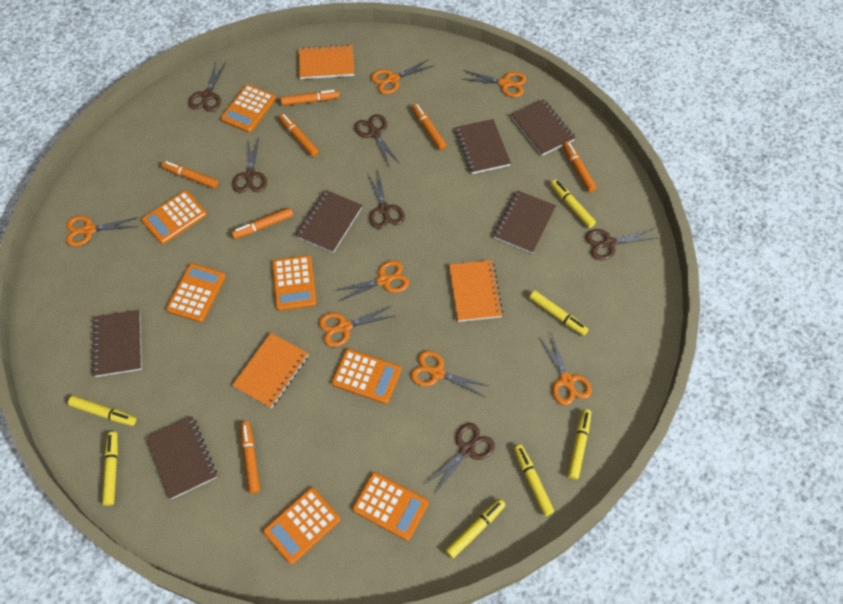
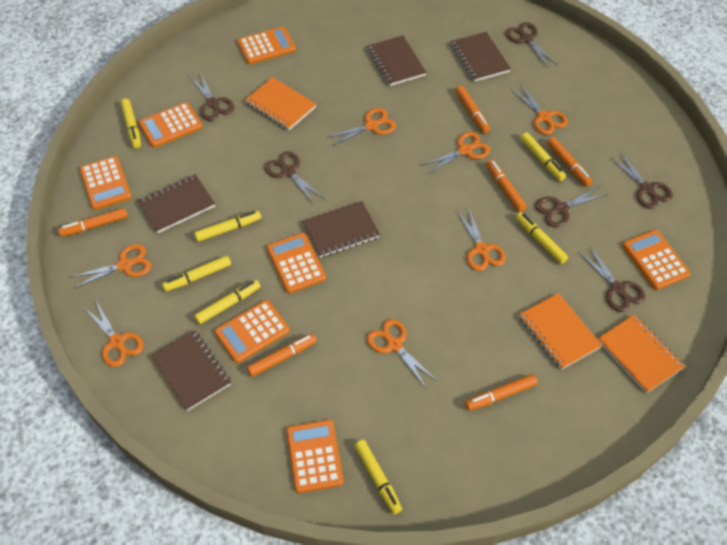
brown notebook: [92,310,142,377] [146,416,217,499] [296,190,362,253] [455,119,511,174] [494,190,556,254] [511,99,576,156] = 6 -> [137,174,215,233] [151,330,231,411] [302,201,380,258] [367,36,427,86] [451,32,511,82] = 5
orange marker: [161,161,219,189] [231,207,293,239] [240,422,260,494] [279,113,319,157] [281,90,340,106] [412,103,447,150] [563,141,597,192] = 7 -> [58,208,128,237] [247,334,317,377] [455,85,490,133] [465,374,538,411] [486,160,527,212] [547,137,592,186] = 6

